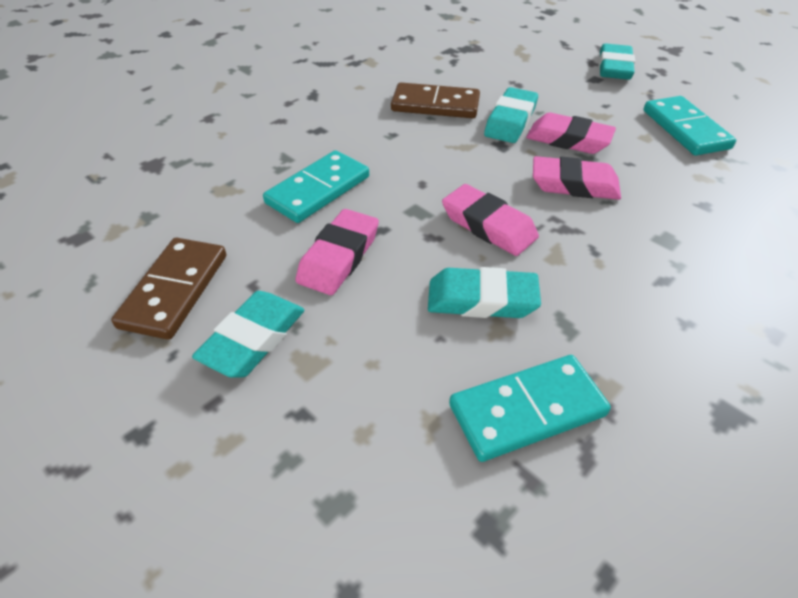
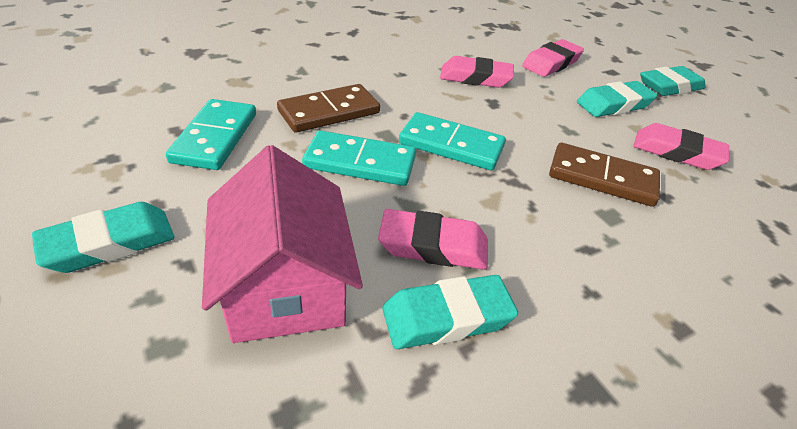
pink house: none = 0 -> [202,145,363,343] = 1

